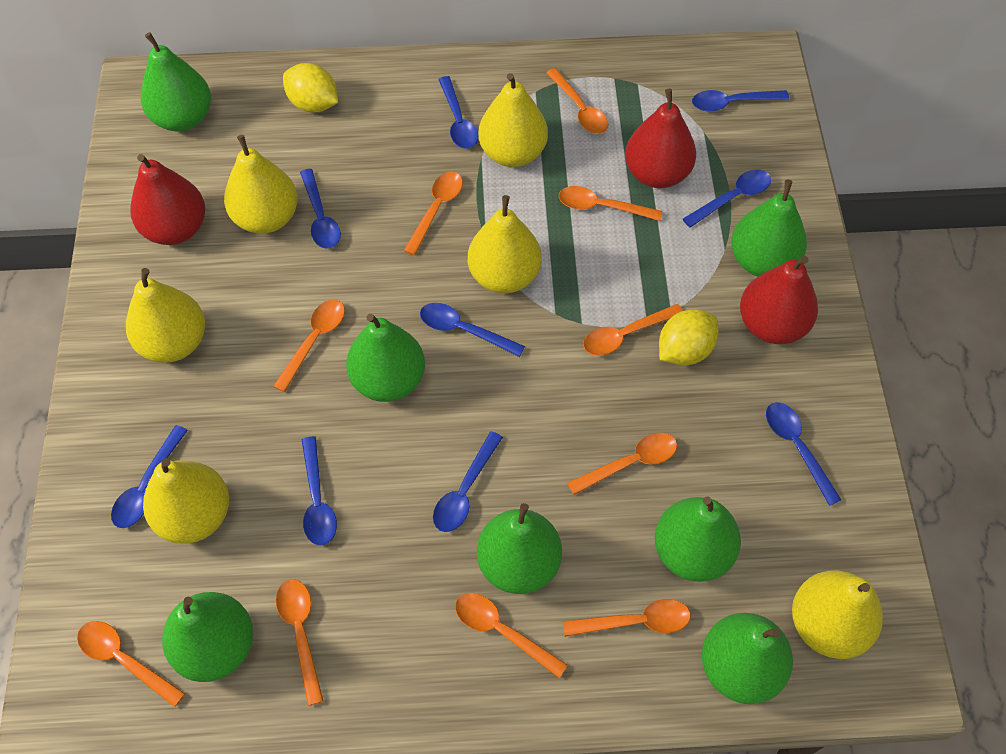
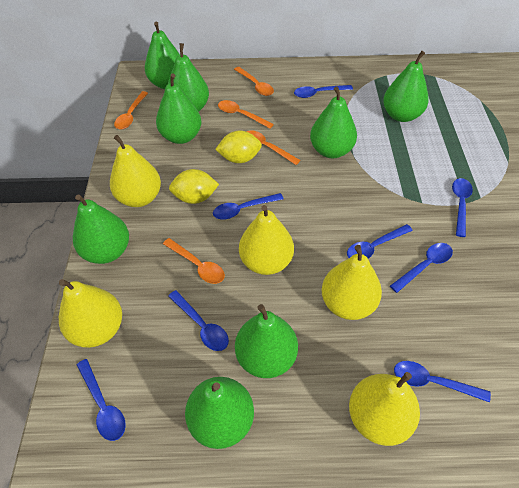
blue spoon: [111,425,188,528] [300,169,341,249] [301,436,337,545] [420,303,525,357] [433,431,503,532] [438,76,479,149] [683,169,771,228] [692,90,789,112] [766,402,842,506] = 9 -> [77,359,126,441] [168,290,229,351] [213,193,284,220] [294,85,353,98] [347,224,413,258] [390,243,453,293] [394,361,491,402] [452,178,473,237] = 8
green pear: [141,32,211,132] [162,592,253,682] [346,314,425,402] [477,503,562,594] [655,496,741,582] [702,613,793,704] [731,180,807,276] = 7 -> [73,194,129,264] [145,22,180,89] [156,73,202,144] [168,43,209,112] [185,377,254,449] [235,304,298,378] [310,86,357,158] [383,51,429,122] = 8
orange spoon: [77,621,185,707] [273,299,345,392] [276,579,324,706] [404,172,463,255] [455,593,568,678] [546,68,609,134] [559,186,663,221] [563,599,690,637] [567,433,677,495] [583,304,683,356] = 10 -> [114,91,148,129] [163,238,225,284] [218,100,274,128] [234,67,274,96] [246,131,300,165] = 5
red pear: [130,154,205,245] [625,89,696,188] [740,256,818,344] = 3 -> none = 0
yellow pear: [126,268,205,363] [143,458,229,544] [224,135,298,234] [468,195,542,293] [478,73,548,167] [792,570,883,659] = 6 -> [59,279,122,348] [110,135,161,207] [239,205,294,275] [322,245,382,320] [349,372,420,446] = 5

